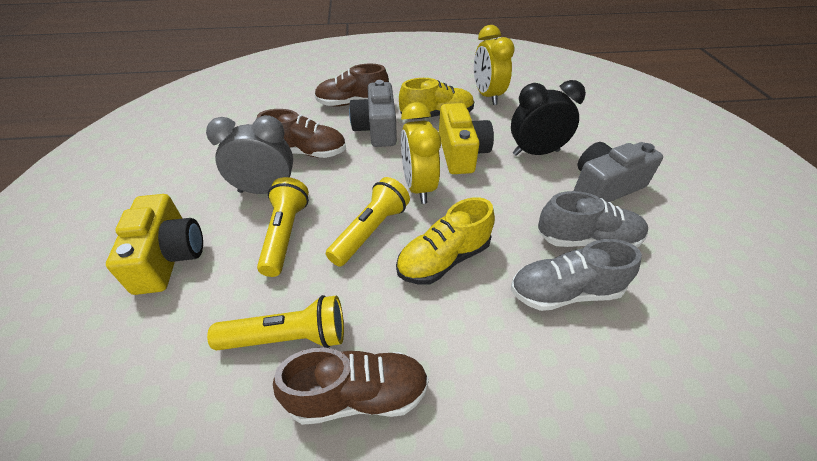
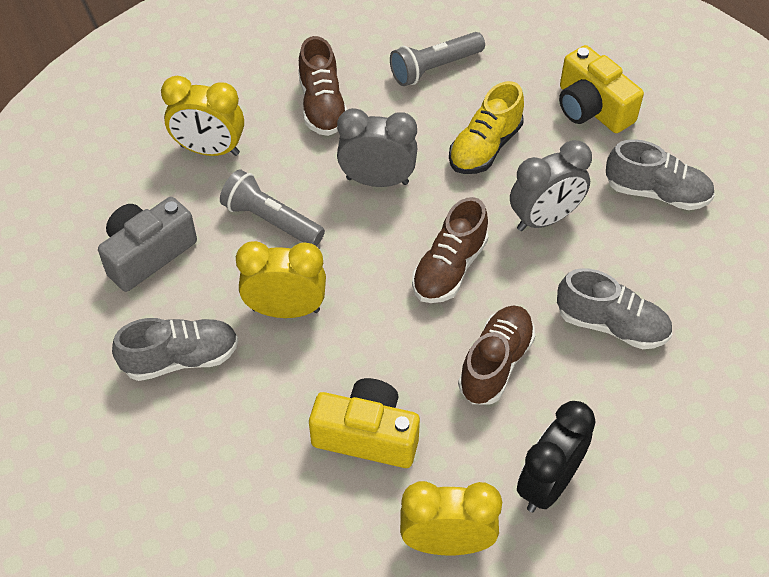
grey camera: [349,80,397,147] [574,142,663,202] = 2 -> [98,197,197,292] = 1
grey clock: [206,115,293,194] = 1 -> [337,108,418,187] [510,140,592,231] = 2
grey flashlight: none = 0 -> [220,169,325,246] [390,32,485,86] = 2
grey shoe: [511,239,642,311] [538,191,648,247] = 2 -> [112,318,238,381] [557,268,672,349] [606,139,715,210] = 3
yellow clock: [401,102,441,204] [474,25,515,105] = 2 -> [161,76,244,156] [236,241,326,318] [400,481,502,556] = 3
yellow flashlight: [207,295,344,350] [257,177,309,277] [326,177,410,266] = 3 -> none = 0
yellow shoe: [396,197,495,285] [399,78,474,119] = 2 -> [449,81,524,174] = 1

